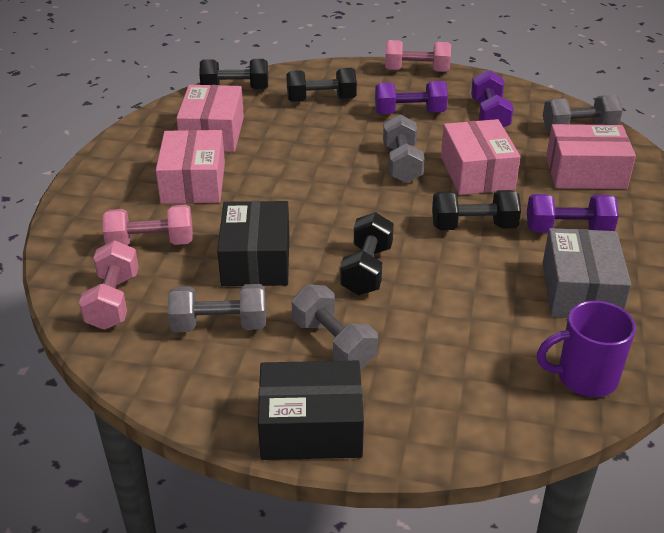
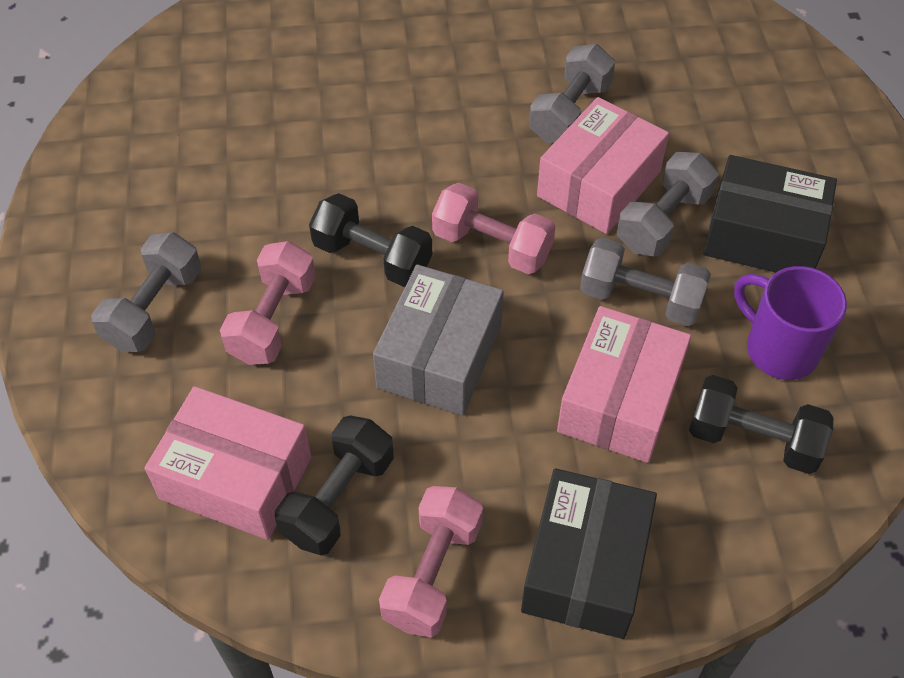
black dumbbell: [199,59,268,89] [286,68,357,102] [340,212,394,295] [432,190,521,230] = 4 -> [275,415,394,555] [309,193,432,287] [689,375,834,474] = 3
pink box: [156,130,225,204] [176,85,244,152] [441,119,520,195] [546,124,636,189] = 4 -> [144,386,312,540] [537,97,669,234] [557,306,691,463] = 3
purple dumbbell: [375,81,448,114] [471,70,514,128] [527,194,619,233] = 3 -> none = 0

